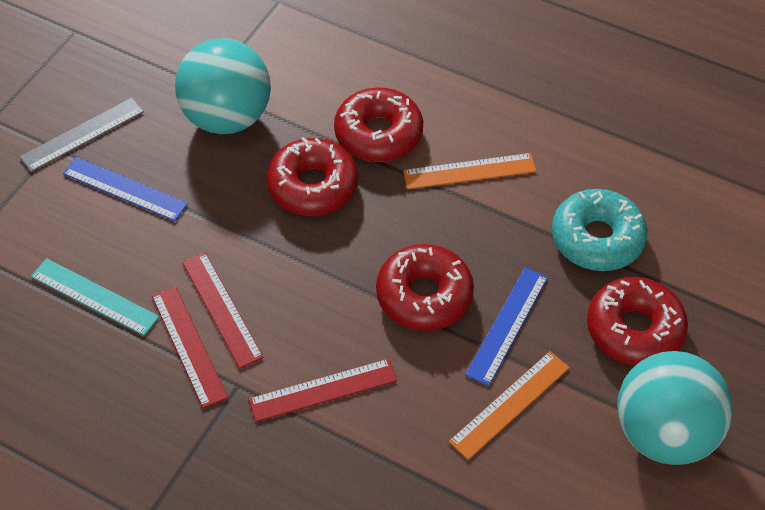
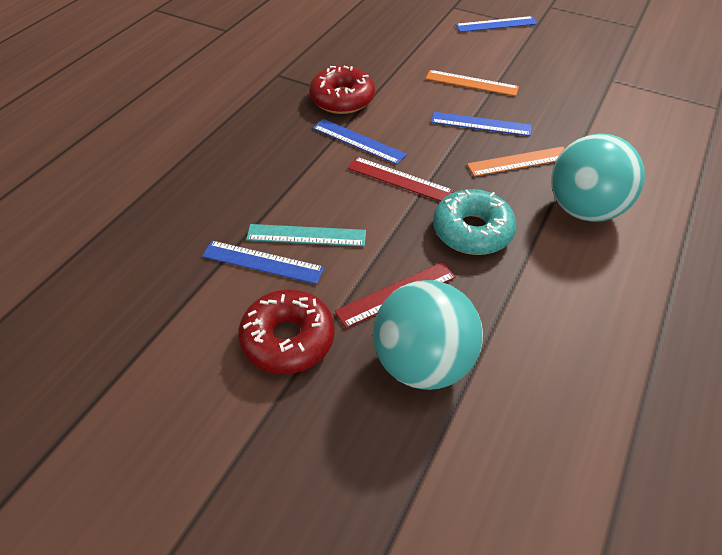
blue ruler: [63,157,188,221] [465,267,548,386] = 2 -> [202,241,324,284] [313,119,407,165] [431,112,532,136] [456,16,538,32] = 4
grey ruler: [20,98,144,172] = 1 -> none = 0
red donut: [266,137,358,216] [334,87,423,162] [376,244,474,331] [587,277,688,366] = 4 -> [238,289,335,374] [309,66,375,114] = 2
red ruler: [152,286,228,408] [182,253,264,369] [249,359,397,422] = 3 -> [335,262,456,328] [347,157,453,201] = 2

